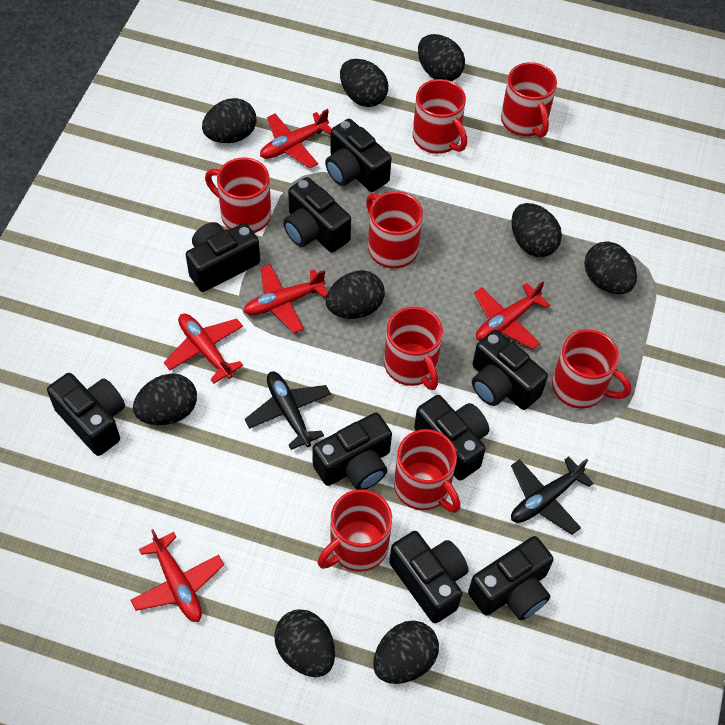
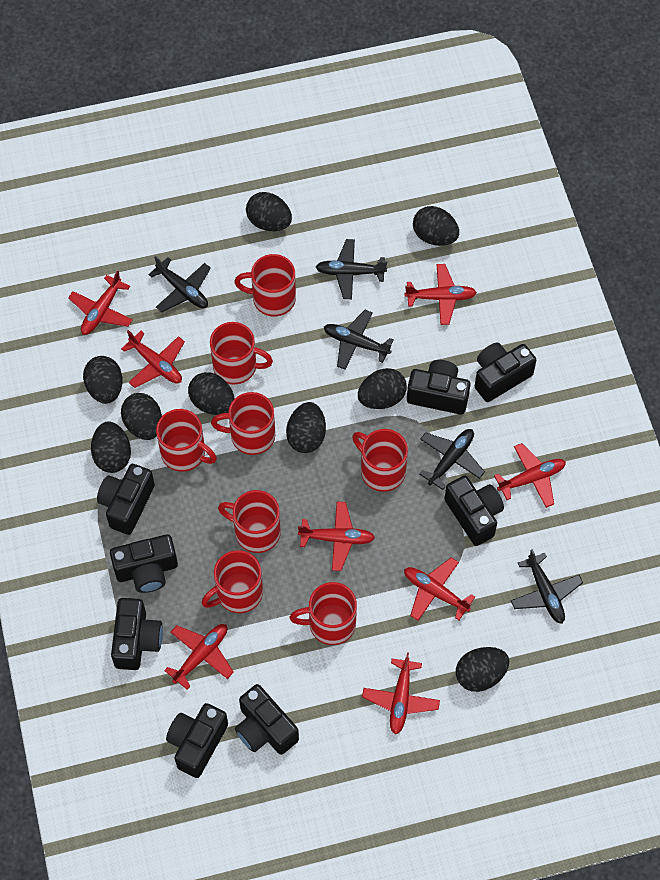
black camera: [47,373,125,456] [186,222,260,292] [283,177,351,253] [312,413,392,490] [325,119,392,192] [389,531,468,623] [414,395,489,480] [468,536,554,620] [472,330,548,410] = 9 -> [97,464,155,535] [110,534,178,593] [111,598,163,670] [166,703,228,778] [235,684,299,755] [407,360,471,415] [444,476,504,546] [475,343,537,402] = 8
black plane: [245,371,331,450] [511,457,594,535] = 2 -> [148,256,211,312] [316,239,388,299] [324,310,394,370] [419,429,485,490] [511,549,583,624] = 5
red plane: [131,529,224,622] [164,314,243,384] [243,264,327,333] [260,109,331,168] [474,281,550,350] = 5 -> [68,270,133,335] [121,330,185,388] [164,624,234,689] [298,502,375,571] [362,653,440,734] [404,558,475,621] [405,264,477,325] [494,443,566,508] = 8

